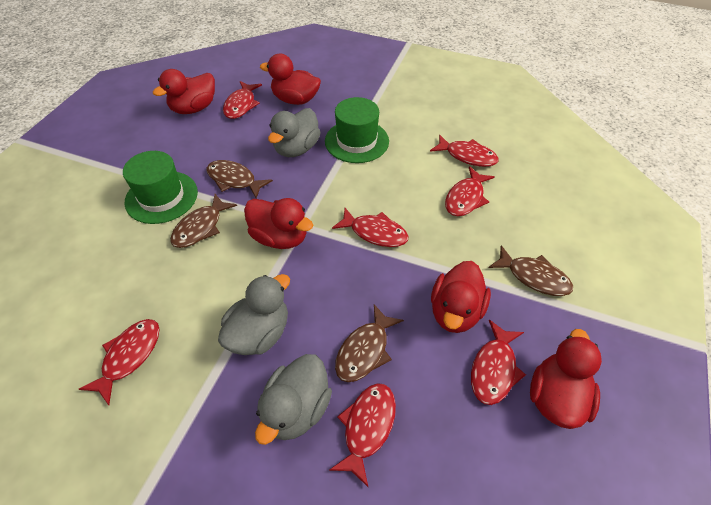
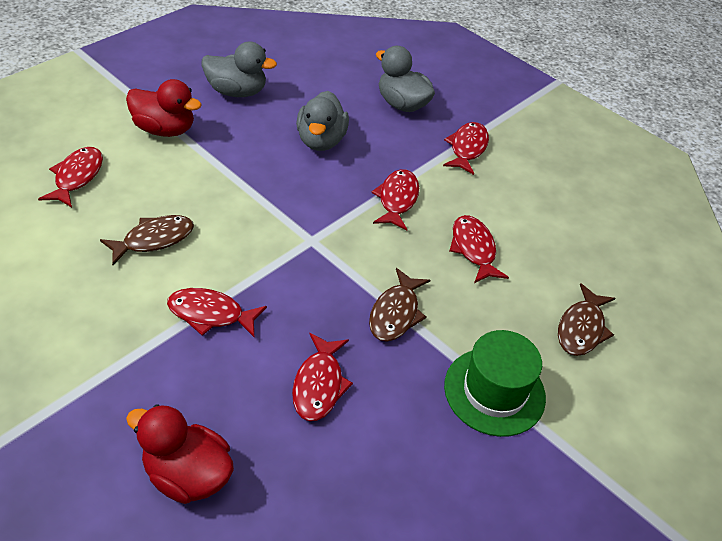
brown fish: [170,194,237,248] [206,160,273,198] [335,304,404,382] [488,245,573,296] = 4 -> [100,215,194,265] [369,268,430,342] [558,283,616,356] = 3
green hat: [123,151,198,224] [325,97,389,163] = 2 -> [444,330,546,437] = 1
red duck: [153,69,215,114] [244,198,313,249] [260,53,321,105] [431,261,491,333] [530,329,602,429] = 5 -> [126,79,202,137] [126,404,234,504] = 2
red fish: [79,319,160,405] [223,81,262,119] [329,383,396,487] [332,208,409,247] [430,135,498,167] [445,166,495,216] [471,320,526,405] = 7 -> [38,147,103,208] [167,288,267,337] [292,333,353,421] [371,169,419,231] [443,122,489,175] [450,215,509,283] = 6

